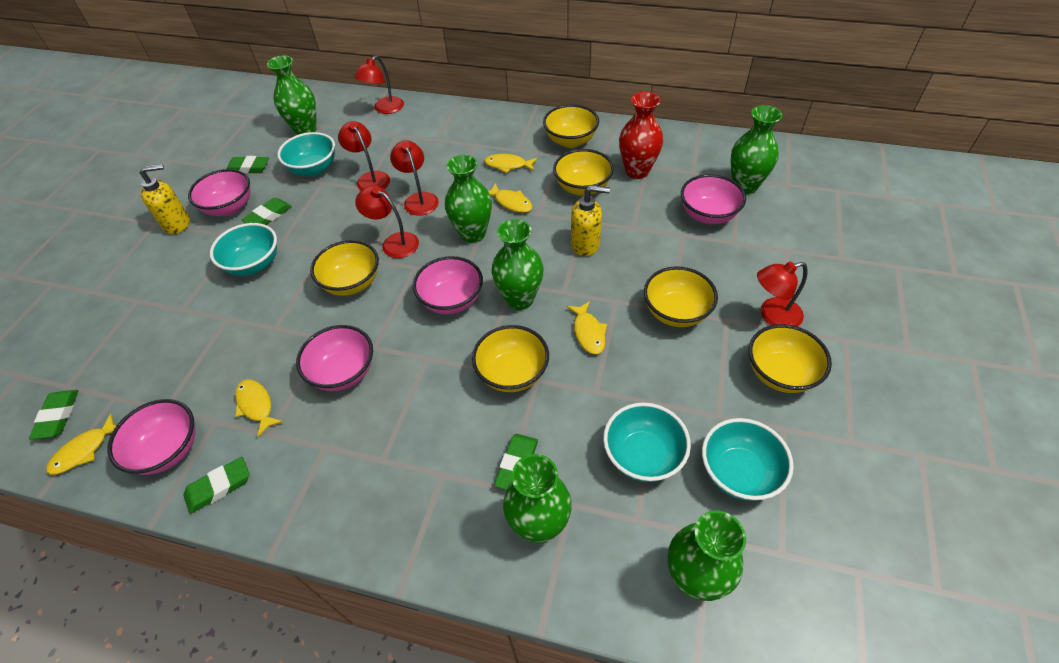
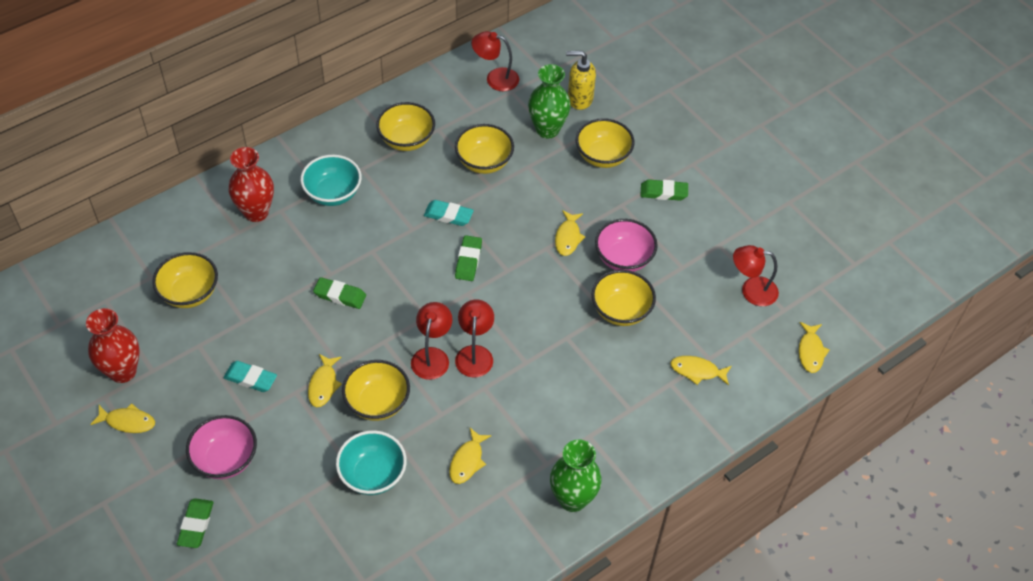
green eraser: [29,390,78,439] [184,457,250,514] [226,156,269,174] [242,198,292,225] [494,434,538,490] = 5 -> [177,498,214,548] [313,277,366,309] [455,235,482,281] [640,179,688,201] = 4
green vase: [267,55,316,135] [445,154,492,243] [492,219,544,310] [503,454,572,543] [668,511,746,601] [731,105,782,194] = 6 -> [528,64,571,139] [550,439,602,512] = 2
pink bowl: [107,399,196,475] [188,169,250,216] [296,325,373,391] [413,256,483,314] [681,174,746,224] = 5 -> [186,415,257,479] [595,219,658,272] = 2
red lamp: [338,121,390,191] [355,56,404,114] [355,186,419,258] [390,140,439,216] [757,262,808,327] = 5 -> [411,302,452,380] [455,299,494,377] [472,31,519,91] [733,245,779,306] = 4
red vase: [619,92,663,179] = 1 -> [86,308,139,383] [228,147,274,222] = 2
turquoise bowl: [210,223,277,276] [277,132,335,176] [603,403,691,482] [702,418,794,501] = 4 -> [300,155,362,206] [336,430,407,495] = 2
turquoise eraser: none = 0 -> [223,361,277,392] [424,200,474,226] = 2
yellow fish: [46,414,116,475] [235,379,283,437] [484,154,537,173] [488,183,533,213] [567,301,607,354] = 5 -> [90,403,155,433] [308,354,342,407] [449,428,492,484] [555,210,586,256] [670,356,732,386] [799,322,830,373] = 6
yellow soap dispenser: [140,164,190,234] [571,185,610,256] = 2 -> [566,51,596,110] = 1

